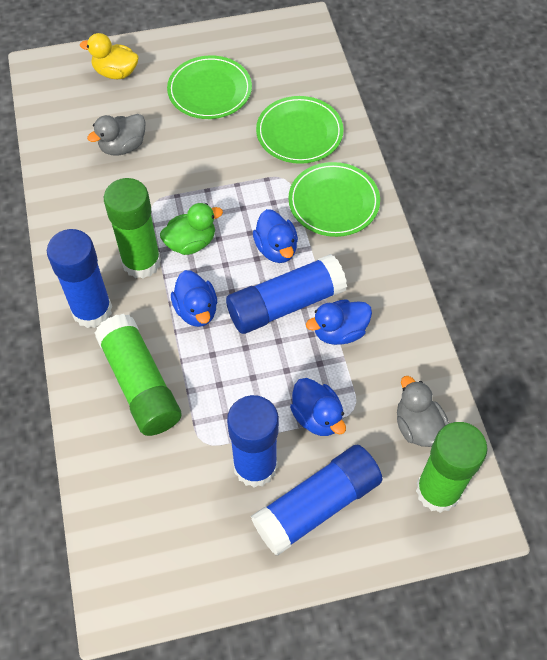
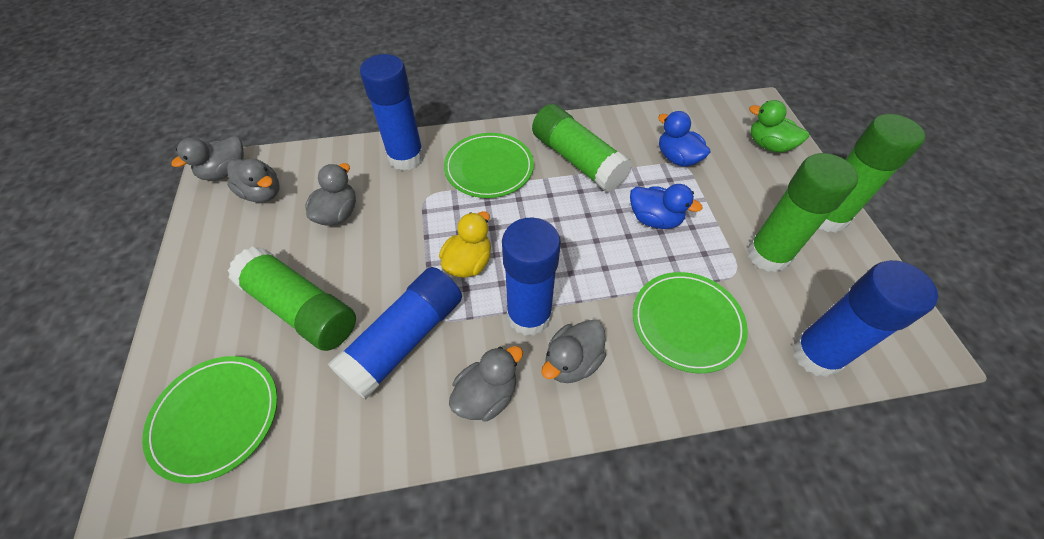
blue duck: [171,270,217,327] [253,209,298,263] [290,378,346,436] [306,299,372,345] = 4 -> [630,184,703,229] [658,111,710,167] = 2
green glue stick: [94,314,182,436] [104,178,161,279] [416,422,488,513] = 3 -> [228,247,356,351] [532,104,632,192] [747,153,858,272] [819,114,925,233] = 4
grey duck: [87,114,146,155] [397,376,449,447] = 2 -> [171,136,244,181] [227,159,280,203] [305,163,356,226] [449,346,523,421] [541,320,606,383] = 5

